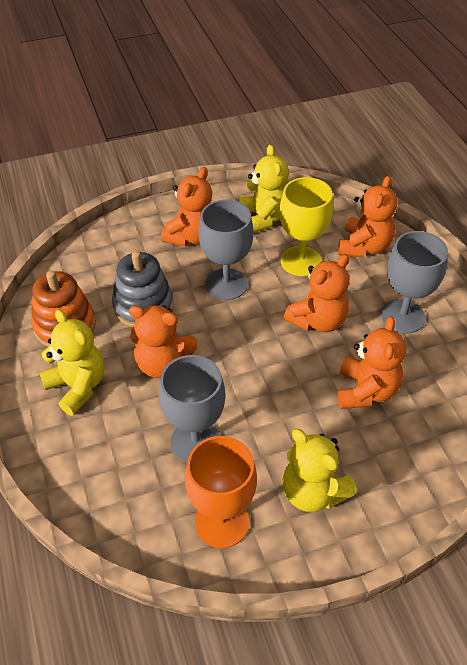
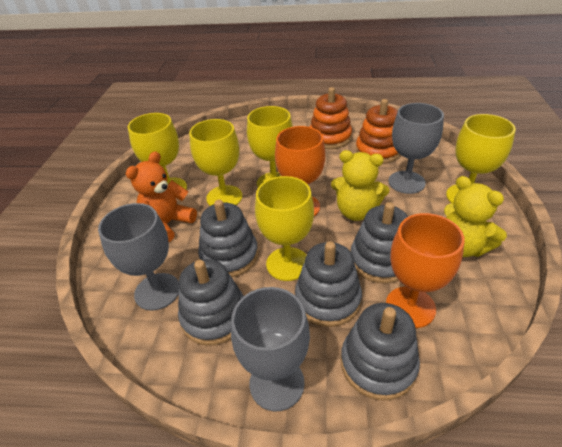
grey stacking toy: [112,251,174,327] = 1 -> [178,259,244,346] [198,200,258,277] [295,241,362,327] [341,303,420,400] [351,202,408,284] = 5
orange goblet: [185,436,257,548] = 1 -> [275,126,325,216] [386,213,465,328] = 2
orange stacking toy: [31,270,96,347] = 1 -> [310,87,352,149] [355,99,400,164] = 2
orange teddy bear: [129,305,197,378] [161,167,212,247] [283,254,350,332] [338,176,397,257] [338,316,406,409] = 5 -> [126,151,197,242] = 1
yellow goblet: [280,177,333,276] = 1 -> [128,113,187,189] [189,119,242,206] [247,106,293,187] [255,176,314,281] [446,114,516,203] = 5
yellow teddy bear: [39,309,104,415] [239,145,289,233] [282,429,357,512] = 3 -> [331,150,389,221] [444,176,507,257] = 2

